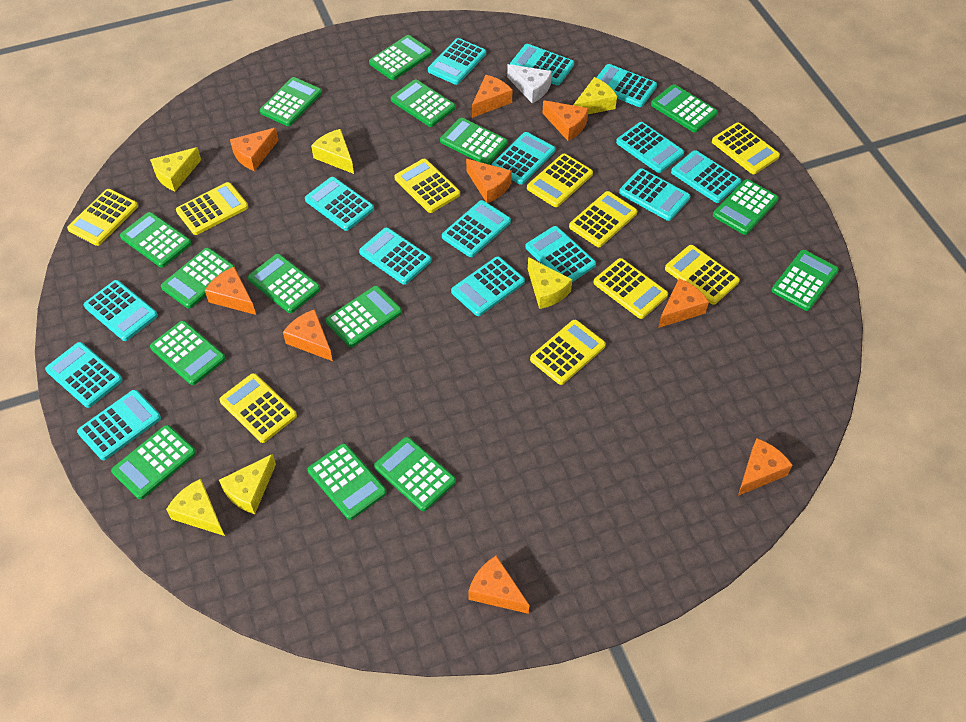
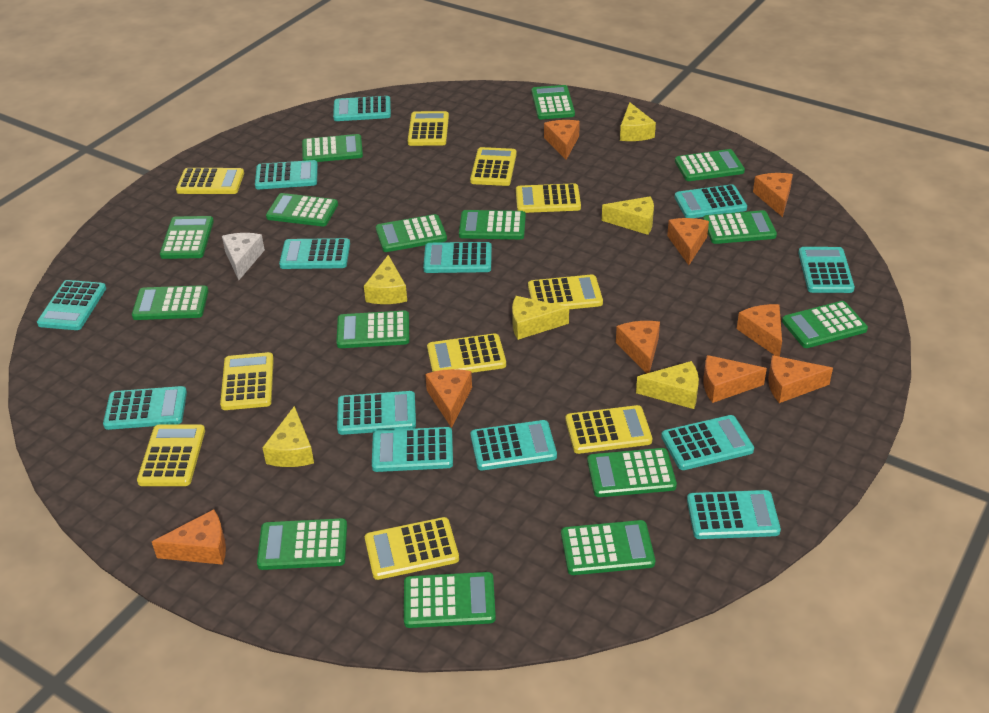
turquoise calculator: [45,342,122,408] [77,390,161,460] [84,280,158,341] [305,177,374,231] [359,227,432,285] [428,38,486,85] [442,200,511,257] [451,256,525,316] [492,132,555,185] [510,44,574,85] [526,226,596,282] [596,64,657,107] [616,122,684,173] [619,168,690,221] [671,150,741,203] = 15 -> [37,280,106,330] [103,386,187,430] [255,160,318,189] [279,238,350,269] [333,96,391,121] [337,391,416,435] [372,427,453,472] [423,242,492,273] [470,420,557,470] [661,415,754,470] [675,184,747,218] [687,490,781,539] [798,247,855,293] = 13

